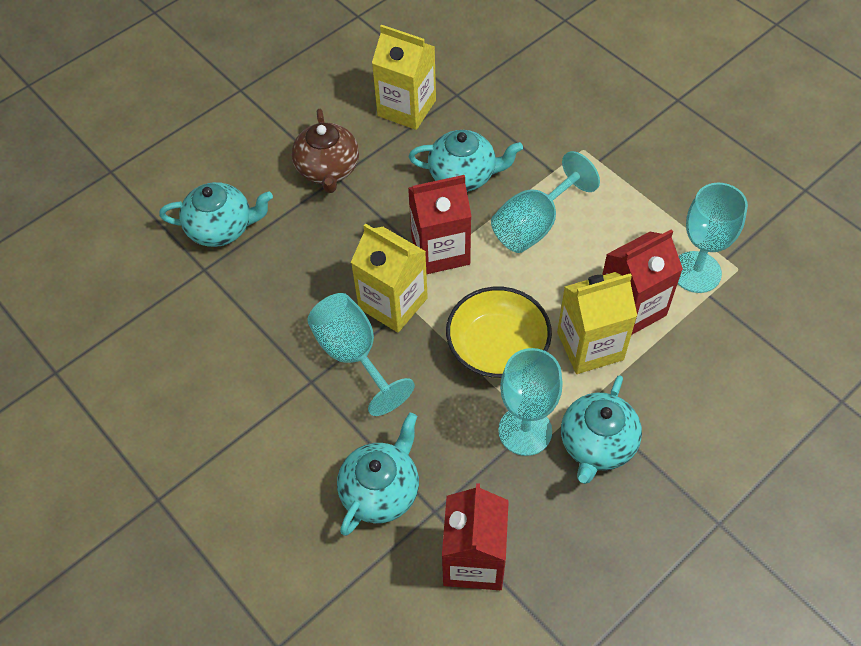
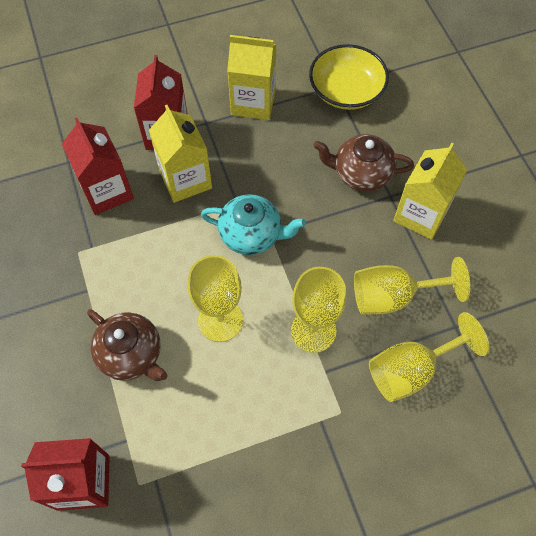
brown teapot: [292,109,359,193] = 1 -> [87,309,168,381] [313,134,414,191] = 2
turquoise goblet: [307,293,415,416] [491,151,600,253] [498,348,563,456] [678,183,748,293] = 4 -> none = 0
turquoise teapot: [159,182,273,247] [337,413,419,536] [409,130,523,192] [561,375,642,484] = 4 -> [201,194,306,255] = 1
yellow goblet: none = 0 -> [188,255,243,342] [291,267,346,353] [354,257,470,314] [369,312,489,402] = 4

